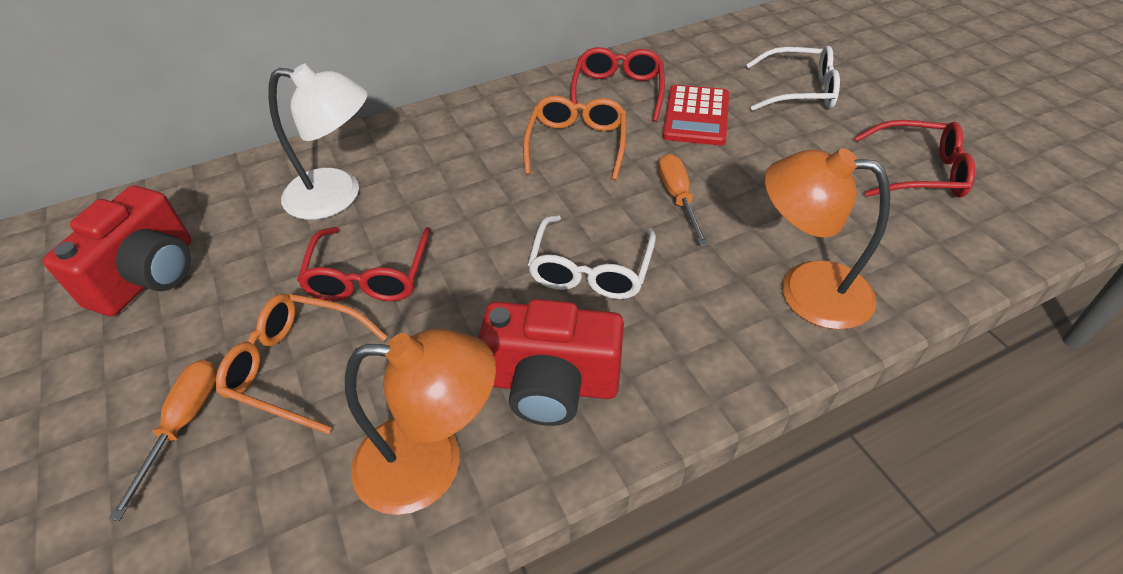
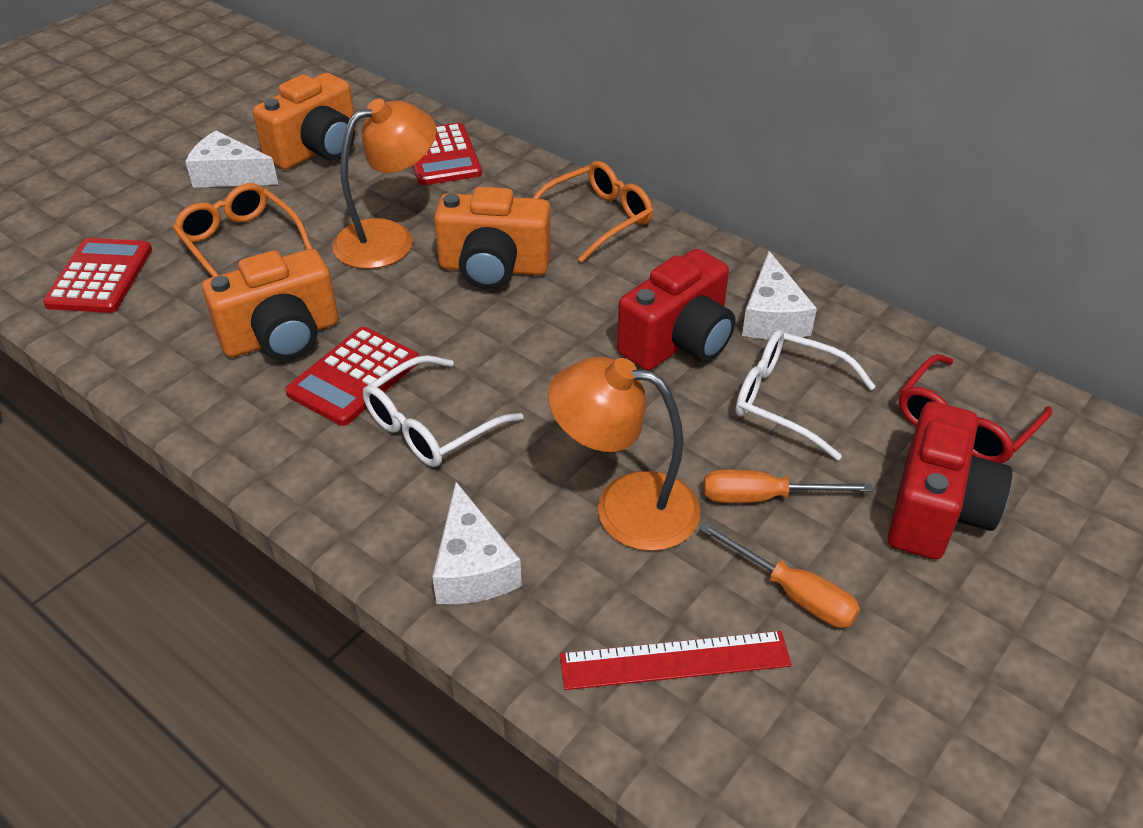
orange camera: none = 0 -> [202,249,338,360] [253,73,357,170] [434,187,551,289] = 3
red calculator: [663,85,729,145] = 1 -> [43,238,152,313] [285,327,419,426] [412,123,482,185] = 3
red glasses: [297,227,431,301] [571,47,665,122] [855,120,975,197] = 3 -> [899,354,1052,463] = 1
red ruler: none = 0 -> [560,631,792,690] = 1
white cheese: none = 0 -> [185,131,278,188] [432,482,522,604] [742,251,817,340] = 3
white lamp: [268,63,368,220] = 1 -> none = 0

